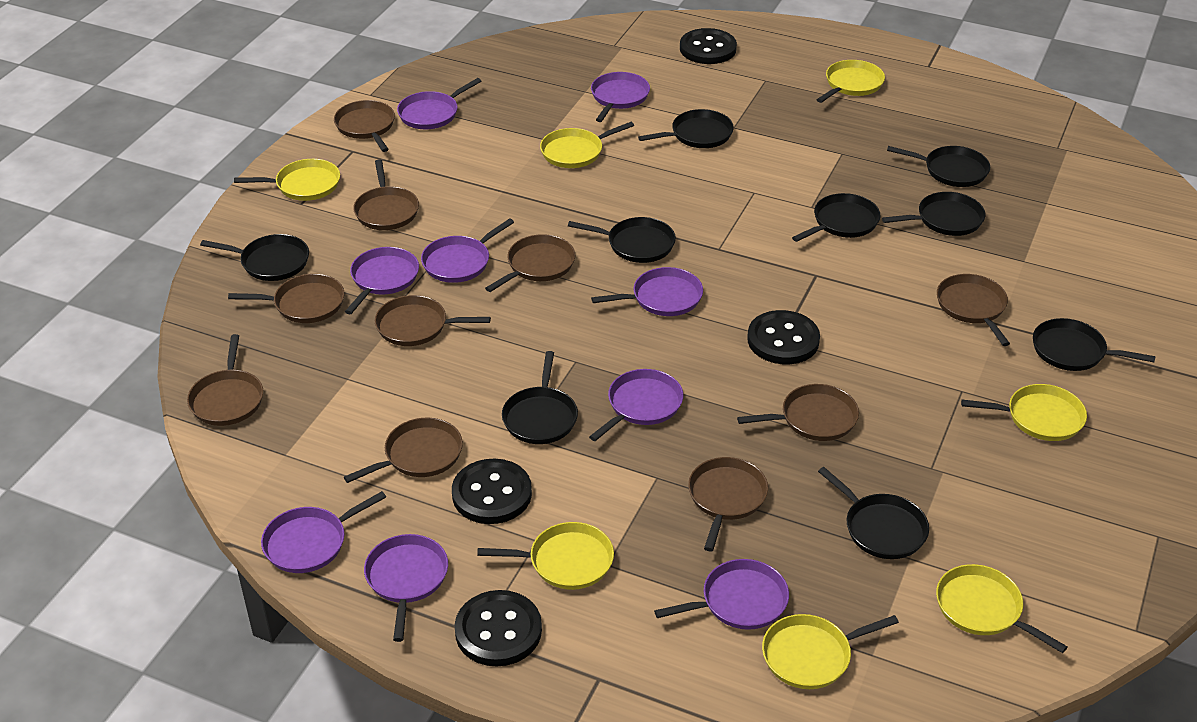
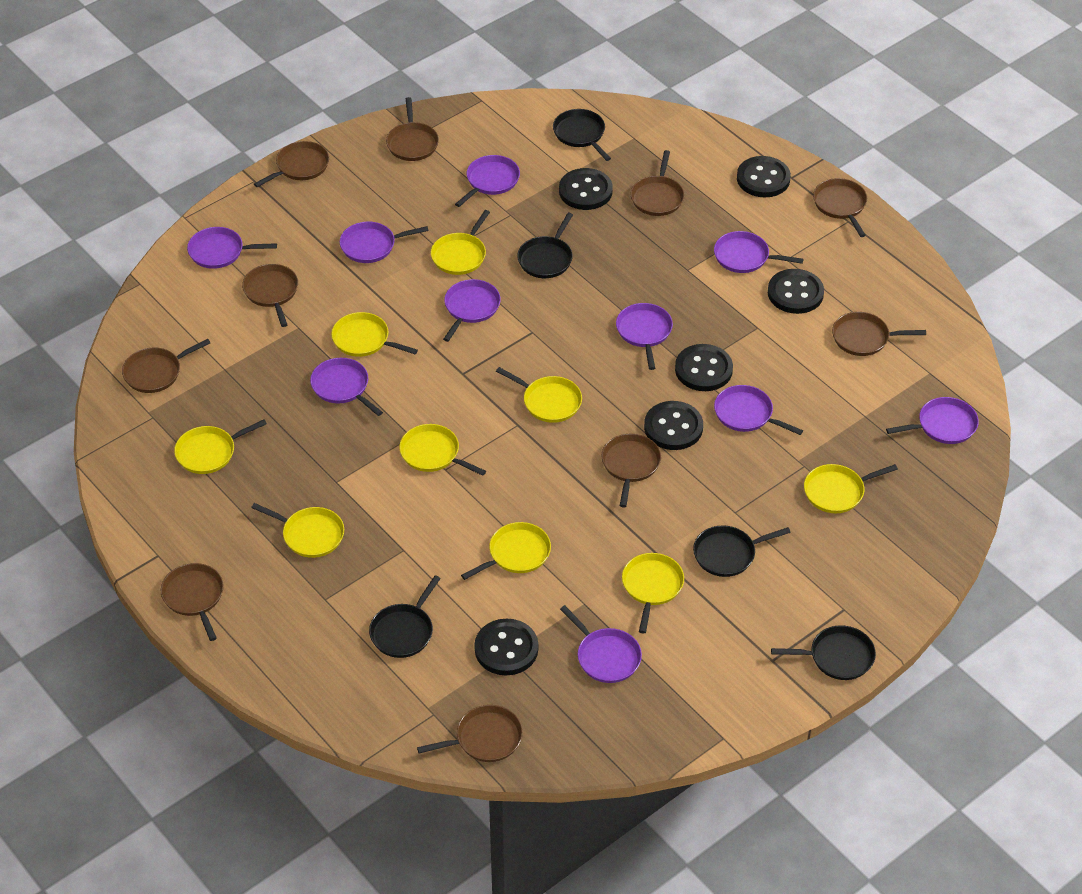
black button: [452,459,532,524] [455,590,542,666] [680,28,737,64] [747,310,820,364] = 4 -> [474,619,538,675] [559,168,613,210] [644,401,703,450] [675,344,733,391] [737,156,791,197] [768,269,824,314] = 6
black pan: [200,234,309,281] [502,351,578,444] [568,217,676,263] [638,109,734,148] [792,193,881,242] [818,467,929,559] [882,192,985,236] [887,146,990,187] [1033,318,1156,371] = 9 -> [369,575,441,658] [517,213,573,278] [553,109,611,161] [693,525,791,577] [771,625,876,680] = 5
purple pan: [261,491,386,573] [345,247,419,314] [364,534,448,642] [397,78,481,129] [421,218,514,283] [589,369,683,441] [591,72,650,122] [591,267,703,316] [654,559,789,630] = 9 -> [187,227,277,269] [310,358,383,416] [340,222,429,263] [443,279,501,342] [455,155,520,207] [560,605,642,683] [616,303,673,370] [714,231,803,273] [714,385,803,435] [886,397,979,444] = 10
yellow pan: [234,159,340,201] [477,522,614,590] [540,122,634,168] [762,614,899,689] [817,60,885,103] [936,564,1067,653] [961,384,1087,441] = 7 -> [174,419,267,474] [251,503,344,558] [331,312,418,357] [399,424,486,476] [431,210,490,275] [461,522,551,580] [496,367,582,423] [622,553,684,633] [804,464,898,513] = 9

